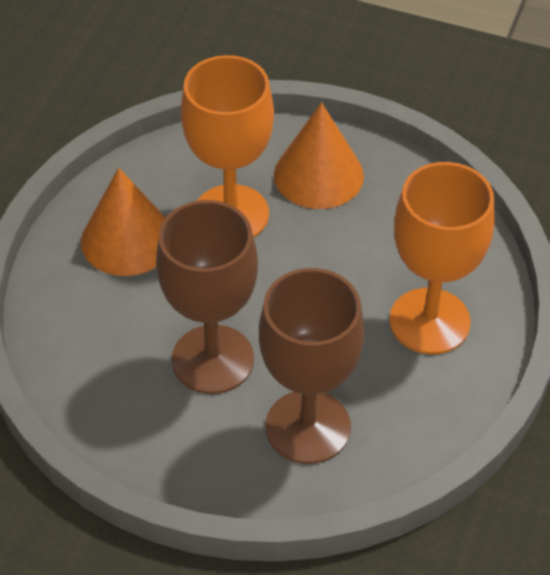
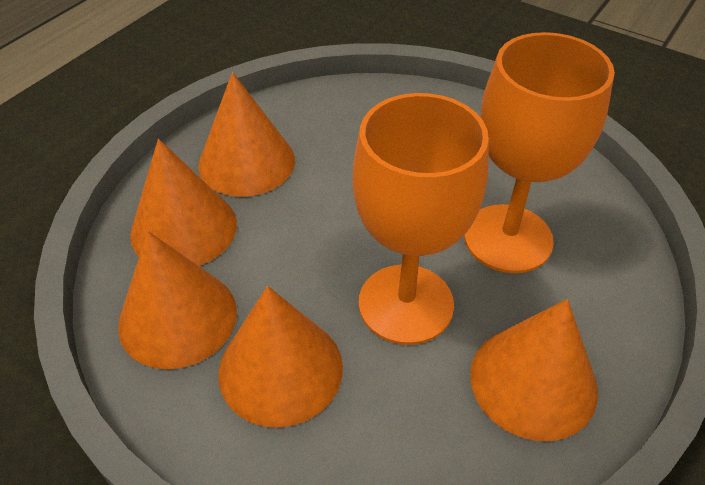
brown goblet: [156,200,258,394] [259,268,364,464] = 2 -> none = 0
orange cone: [81,168,166,276] [274,102,364,209] = 2 -> [118,231,237,369] [130,139,237,266] [198,72,295,197] [218,286,343,428] [470,299,598,441] = 5

